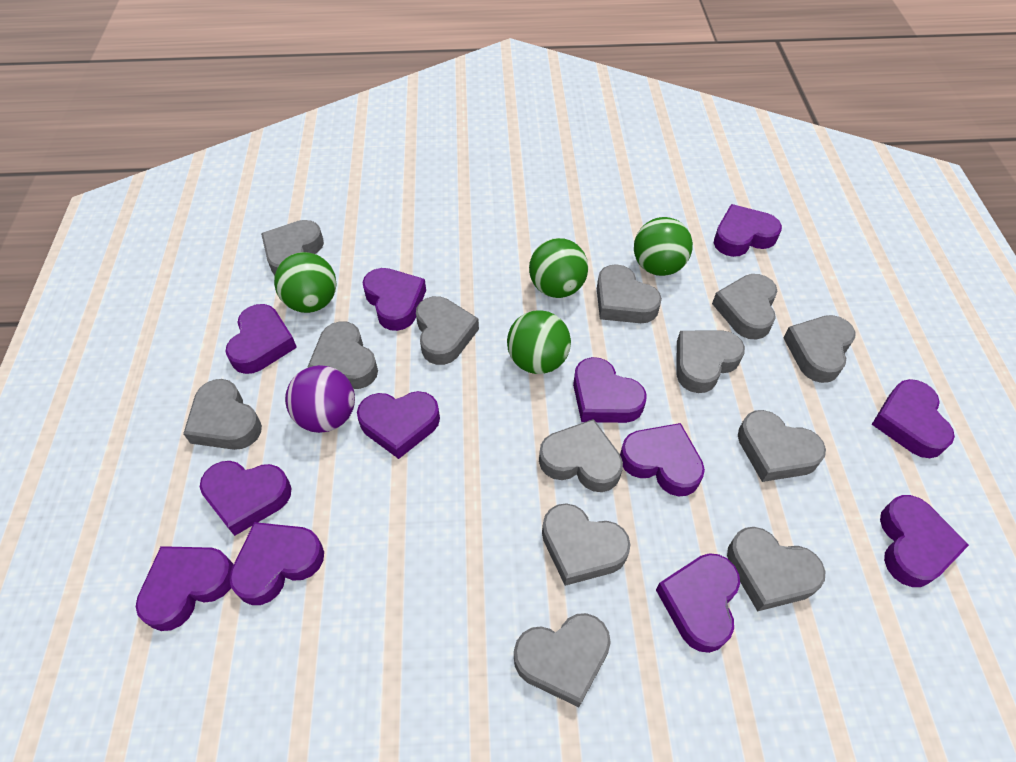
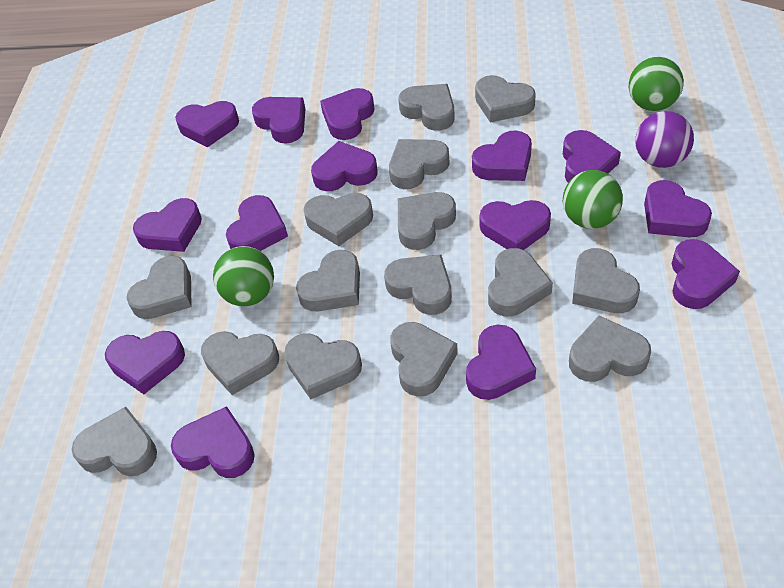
green ball: [274,252,337,313] [507,310,571,374] [529,238,588,298] [634,217,693,276] = 4 -> [213,246,274,306] [563,170,623,229] [629,57,684,111] = 3
grey heart: [183,379,262,450] [261,220,324,275] [308,321,378,389] [416,296,479,365] [514,613,611,707] [539,419,623,492] [542,503,630,586] [597,264,662,323] [677,330,745,393] [712,274,777,340] [727,527,826,611] [738,410,826,482] [783,315,855,383] = 13 -> [72,407,157,476] [127,256,192,319] [201,331,279,395] [284,334,362,400] [296,250,360,312] [303,193,373,246] [384,255,452,315] [389,139,450,189] [390,322,458,397] [398,84,455,131] [398,192,456,250] [475,75,536,123] [488,248,553,317] [569,316,651,382] [572,248,640,313] = 15
purple heart: [136,546,233,631] [200,461,291,536] [225,304,297,374] [229,522,324,605] [357,391,440,459] [363,268,426,331] [573,357,647,423] [620,423,705,496] [656,553,740,653] [714,204,782,257] [872,379,955,458] [880,495,969,587] = 12 -> [105,331,185,394] [133,198,202,252] [171,406,255,478] [175,101,239,147] [226,195,288,251] [252,97,305,143] [311,141,378,191] [320,88,375,140] [466,325,536,400] [472,131,532,181] [480,200,551,250] [563,130,621,183] [644,180,712,238] [672,239,740,309] = 14

